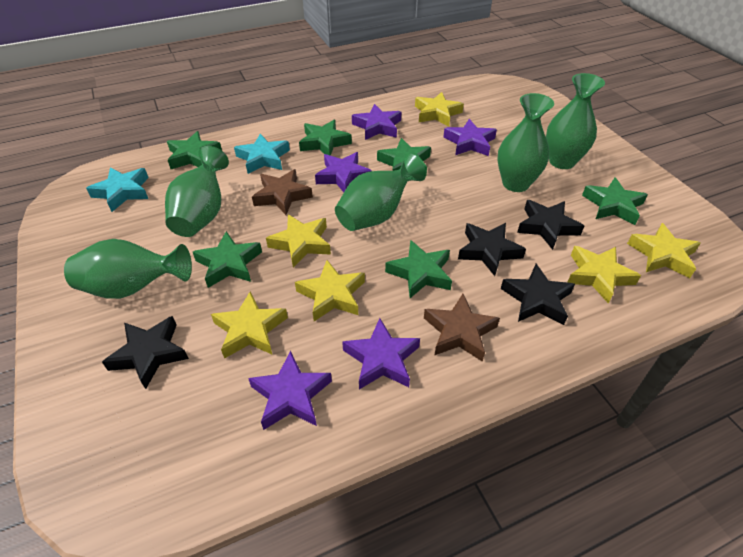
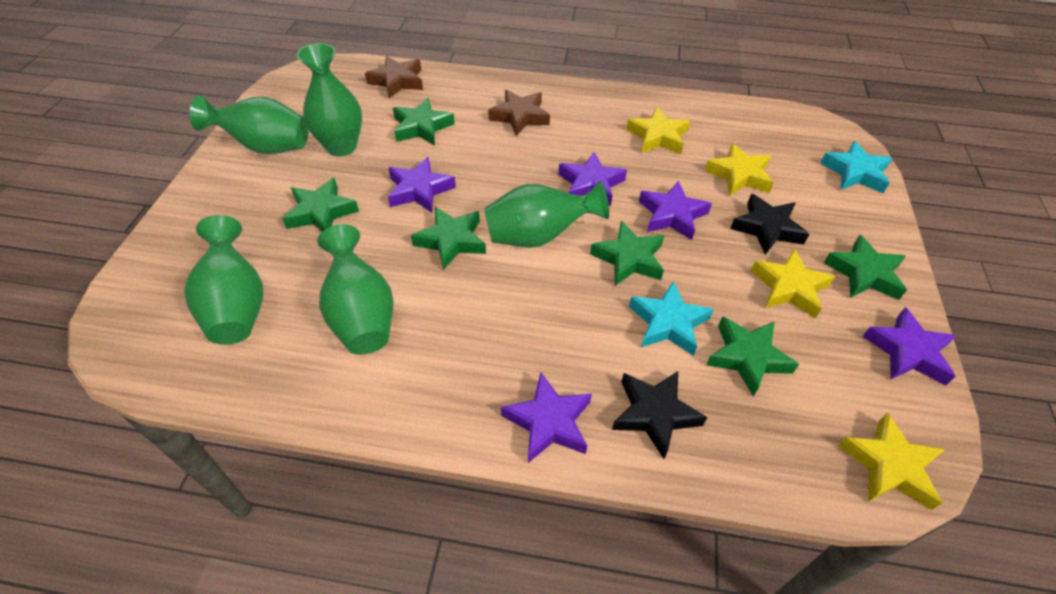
black star: [102,316,189,389] [458,223,526,276] [501,264,575,325] [517,200,584,250] = 4 -> [612,371,707,459] [730,194,809,255] = 2
yellow star: [211,292,288,359] [266,214,331,268] [295,260,365,321] [415,92,464,126] [567,246,641,303] [627,223,701,278] = 6 -> [626,107,690,154] [705,143,774,196] [751,249,835,319] [838,413,945,510] = 4

